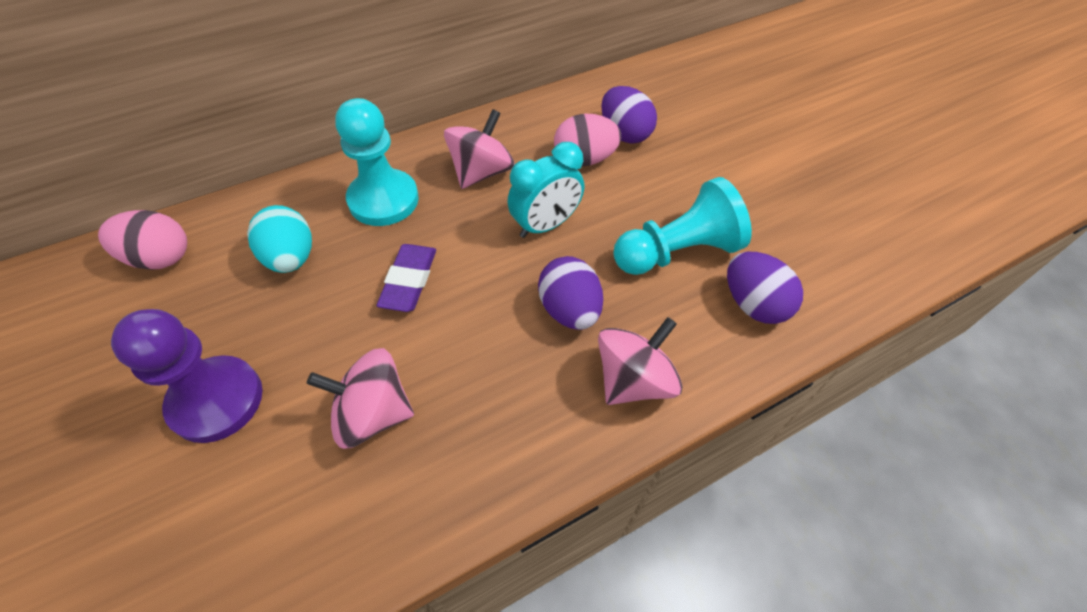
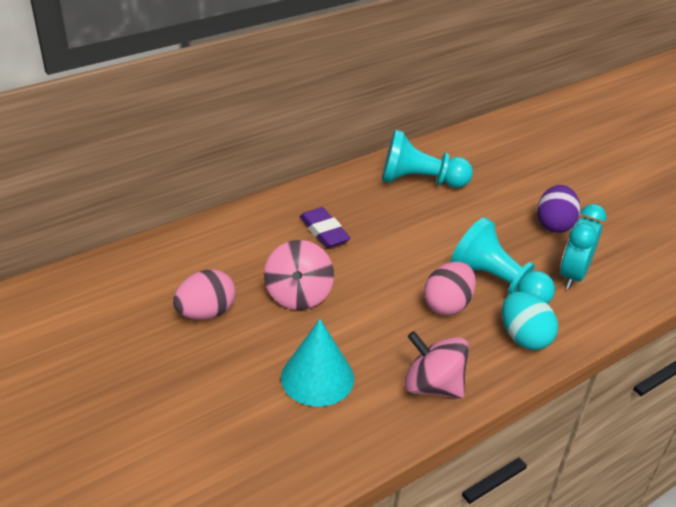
pink spinning top: [307,348,414,449] [444,109,514,189] [598,317,682,405] = 3 -> [264,240,334,310] [404,331,469,399] = 2
purple egg: [538,256,603,330] [601,86,657,143] [727,252,803,324] = 3 -> [537,185,581,233] = 1
purple pawn: [111,309,263,443] = 1 -> none = 0
turquoise cone: none = 0 -> [281,319,354,407] = 1

